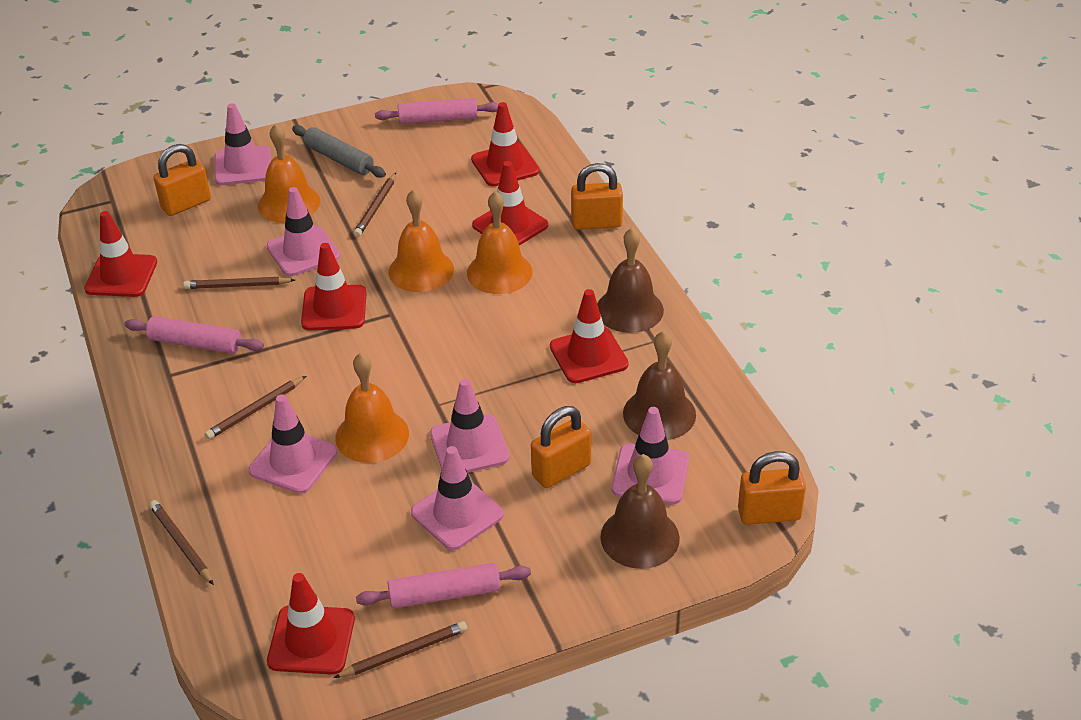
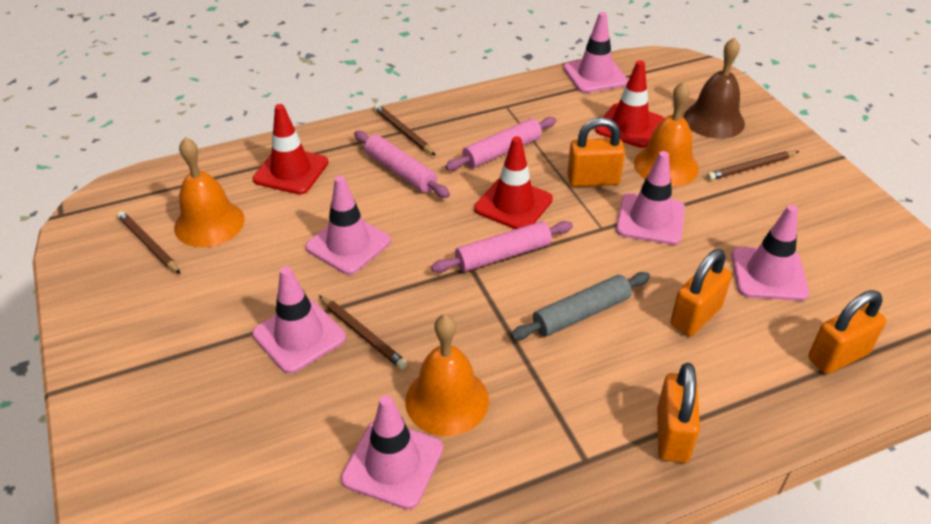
brown bell: [597,228,664,333] [600,454,680,569] [623,331,696,440] = 3 -> [684,37,745,139] = 1
brown pencil: [149,500,214,585] [183,277,295,289] [205,376,306,439] [333,621,467,678] [354,173,396,237] = 5 -> [117,211,181,274] [319,295,408,369] [374,104,436,156] [707,151,799,181] = 4
orange bell: [258,124,320,223] [335,353,409,463] [389,189,454,292] [467,191,532,294] = 4 -> [174,137,245,247] [405,314,489,436] [634,81,699,187] = 3
red traffic cone: [84,211,157,297] [267,573,355,675] [301,243,367,330] [471,102,539,187] [472,161,548,245] [550,289,629,383] = 6 -> [253,104,328,194] [474,136,553,229] [595,60,664,148] = 3

